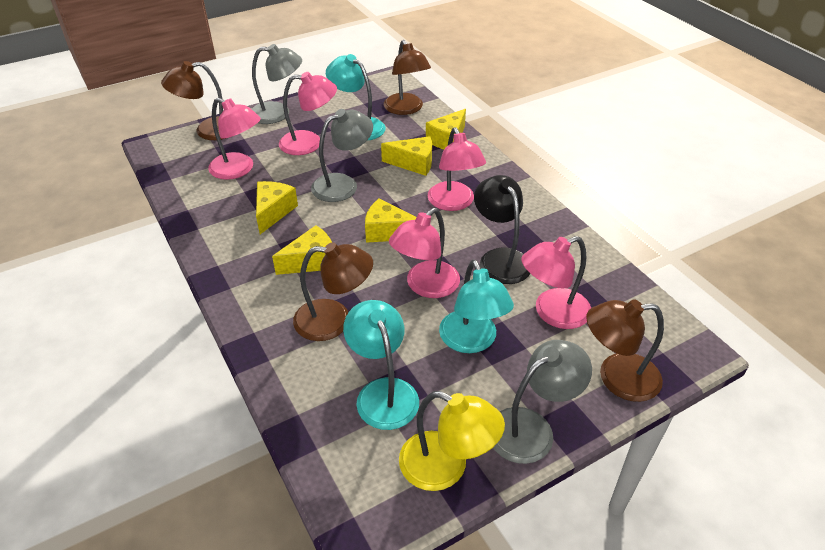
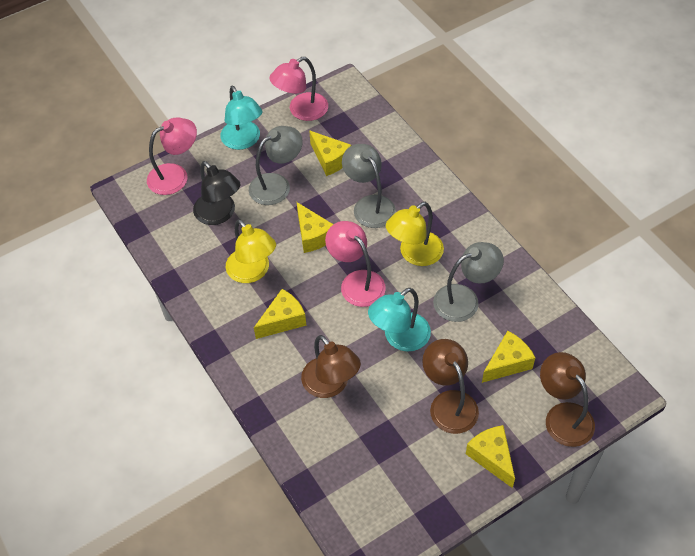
brown lamp: [161,61,226,140] [293,242,373,341] [384,40,431,115] [586,299,664,402] = 4 -> [301,335,361,398] [422,339,479,434] [540,352,595,447] = 3
pink lamp: [208,98,261,180] [279,72,337,155] [389,208,460,298] [428,127,486,211] [521,236,591,329] = 5 -> [147,118,197,195] [269,57,328,121] [325,221,386,307] = 3
turquoise lamp: [326,54,386,140] [343,300,419,430] [439,260,514,353] = 3 -> [221,86,262,150] [368,288,431,352] = 2
yellow lamp: [399,391,505,491] = 1 -> [226,219,276,283] [386,202,444,266] = 2

